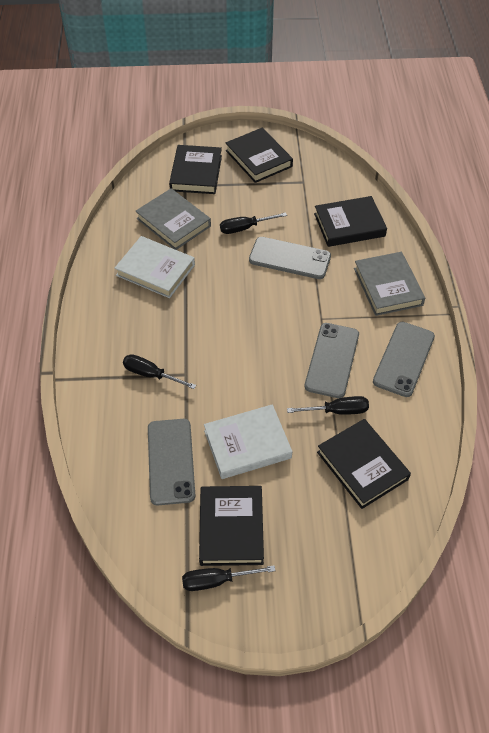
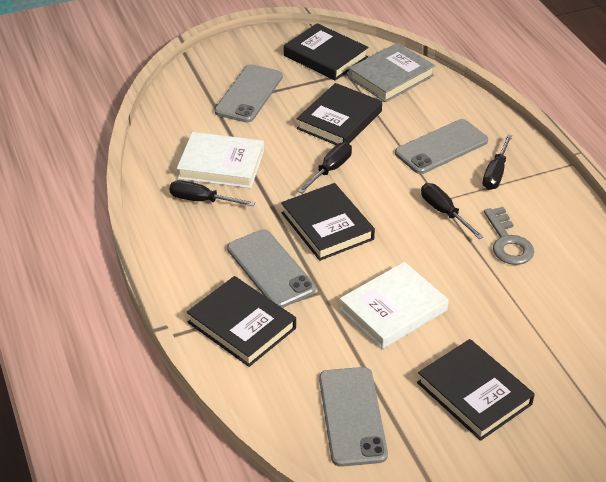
grey book: [136,189,211,250] [354,252,425,316] = 2 -> [348,43,435,102] = 1
grey key: none = 0 -> [484,207,534,265] = 1

